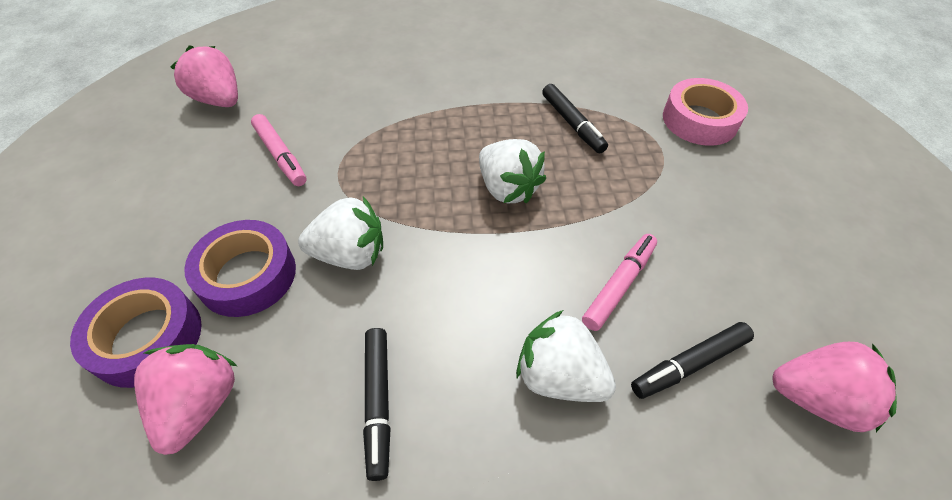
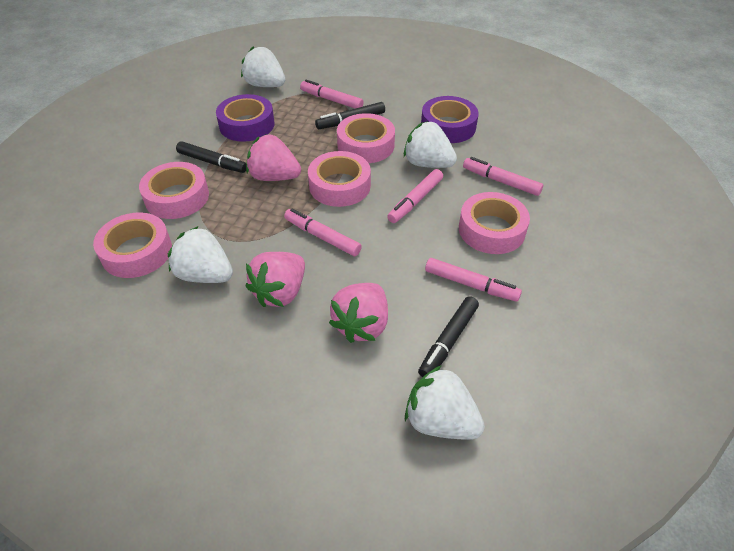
pink marker: [251,114,307,186] [582,234,657,331] = 2 -> [284,209,362,256] [300,80,364,109] [387,169,443,223] [425,258,522,302] [463,157,543,196] = 5
pink tape: [663,78,748,146] = 1 -> [93,212,172,278] [139,162,209,219] [308,151,371,207] [337,113,395,163] [459,192,530,254] = 5
white strawberry: [298,197,383,270] [479,139,546,204] [516,310,616,402] = 3 -> [168,226,233,283] [241,46,285,87] [404,121,457,168] [405,365,485,440] = 4

